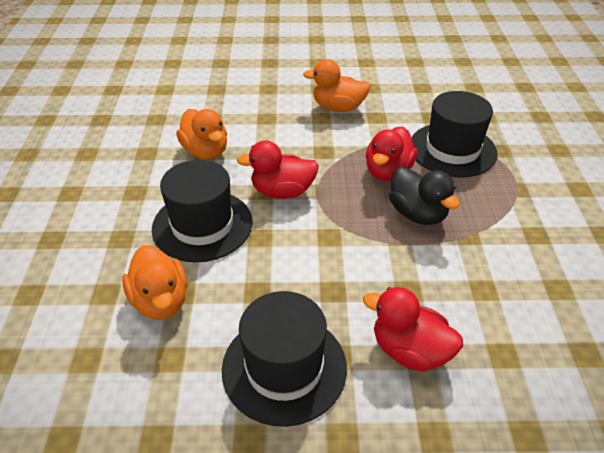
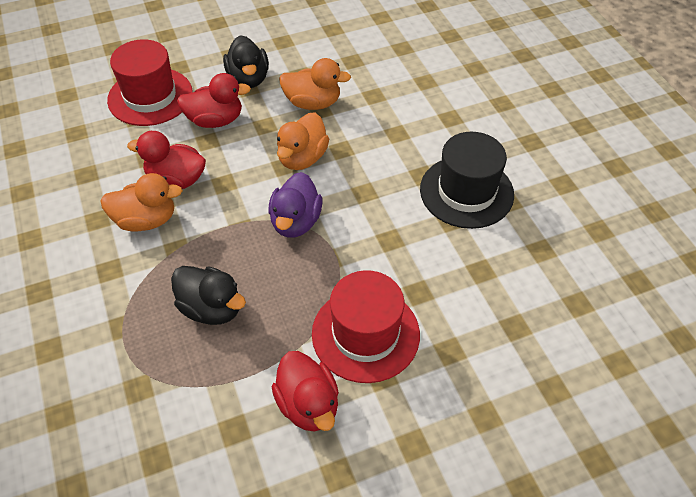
black duck: [389,167,460,225] = 1 -> [171,266,246,325] [223,35,269,88] = 2
black hat: [152,160,253,262] [222,291,347,427] [411,91,498,178] = 3 -> [420,132,514,229] = 1
purple duck: none = 0 -> [268,172,323,238] = 1
red hat: none = 0 -> [107,39,192,126] [312,270,420,383] = 2

